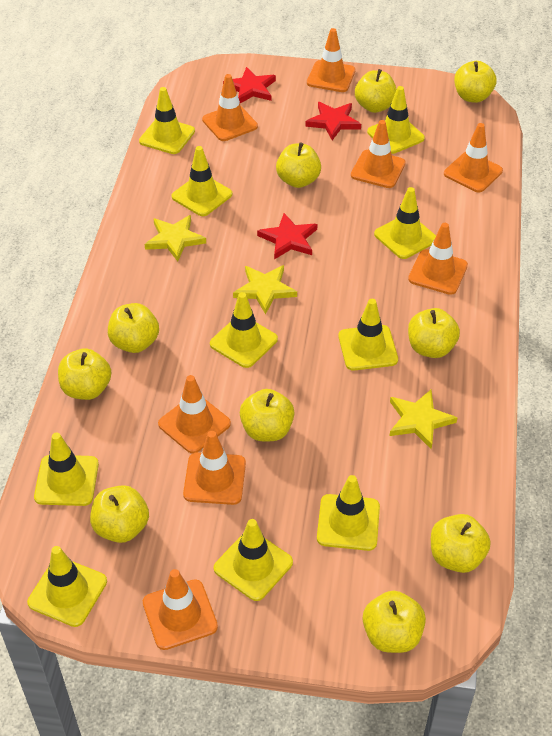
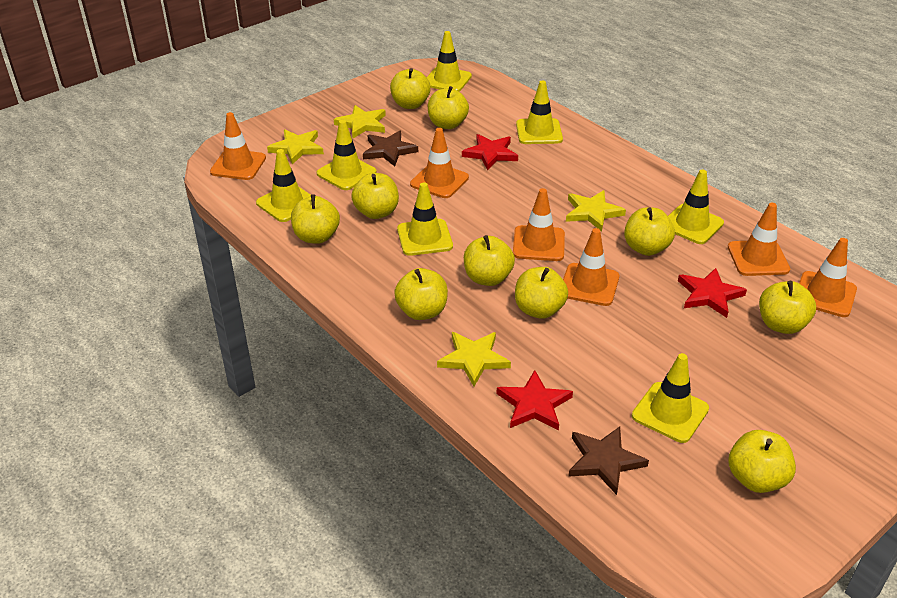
brown star: none = 0 -> [363,131,418,166] [568,427,649,495] = 2
orange traffic cone: [143,569,218,650] [158,375,231,453] [183,431,246,505] [202,74,258,141] [307,28,356,92] [351,120,406,188] [408,223,468,295] [444,123,503,192] = 8 -> [210,112,266,180] [410,128,469,198] [513,188,565,261] [563,228,619,306] [728,203,790,276] [799,238,857,317] = 6
yellow star: [145,215,206,262] [233,265,297,314] [390,390,457,449] = 3 -> [267,129,324,164] [334,105,386,138] [437,332,511,386] [566,190,626,232] = 4
yellow traffic cone: [27,546,107,627] [34,432,99,506] [139,87,195,154] [171,146,232,216] [210,292,278,368] [214,519,293,601] [317,475,380,551] [338,299,398,371] [367,86,425,154] [374,187,436,259] = 10 -> [256,149,311,222] [317,120,377,190] [397,182,453,256] [426,31,472,92] [516,81,563,144] [632,353,709,443] [668,170,724,244] = 7

